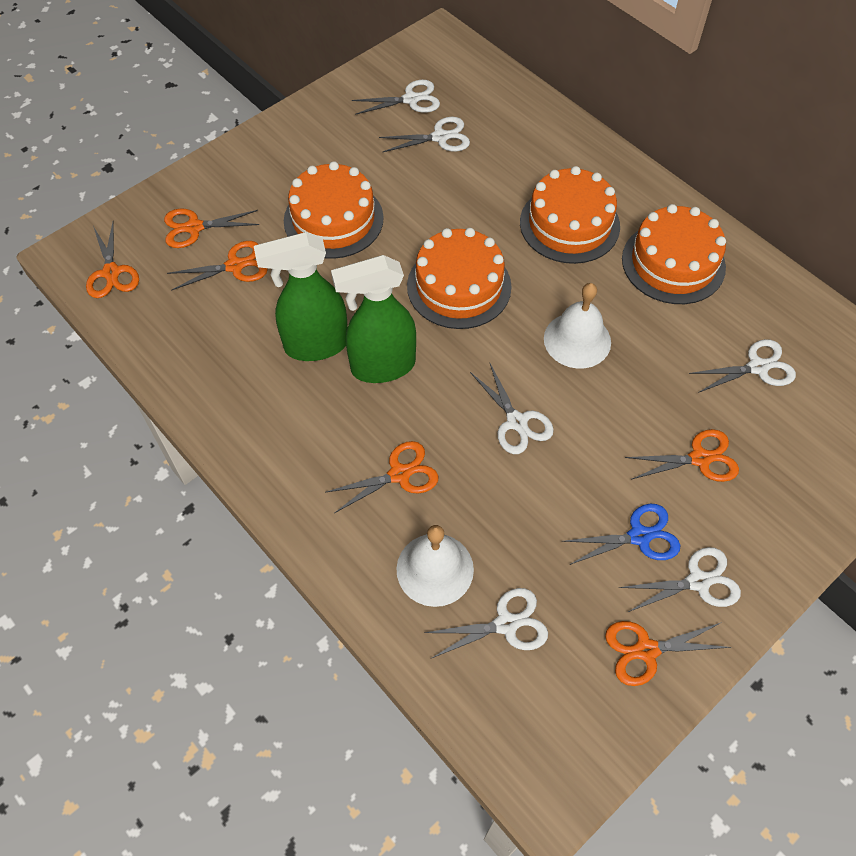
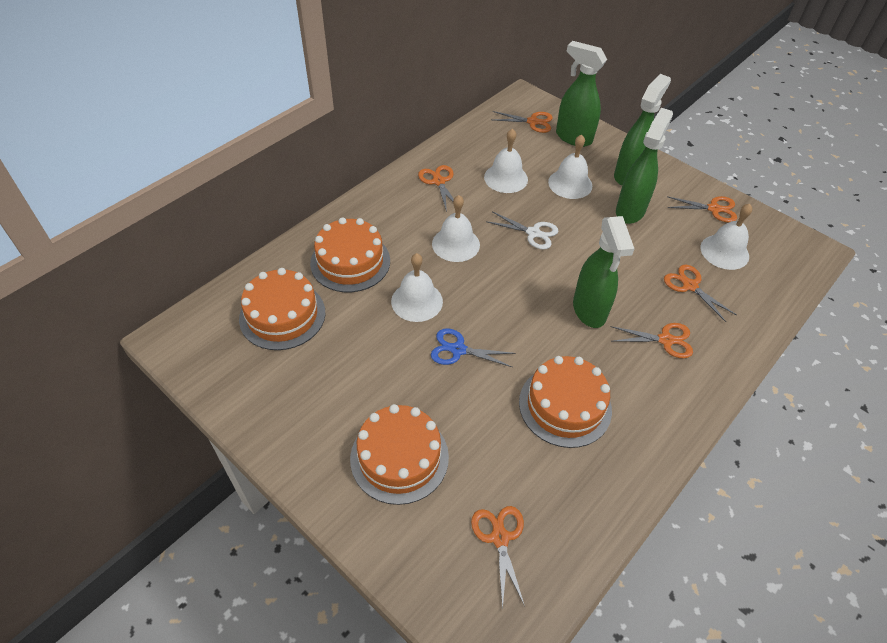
green spray bottle: [254,232,348,361] [331,255,416,383] = 2 -> [556,41,607,147] [573,216,634,328] [614,74,671,185] [616,108,673,224] = 4
white bell: [396,525,474,607] [544,283,611,368] = 2 -> [391,253,443,322] [432,195,480,262] [484,128,528,193] [548,134,592,199] [700,204,752,270] = 5
white scissors: [352,80,440,115] [379,117,470,152] [424,588,548,658] [470,362,554,454] [619,547,741,612] [689,339,796,393] = 6 -> [486,211,558,250] = 1

